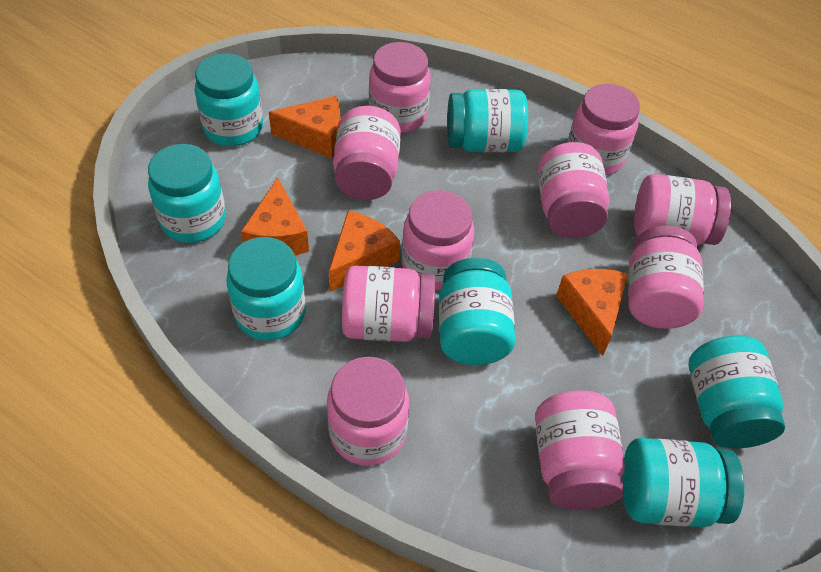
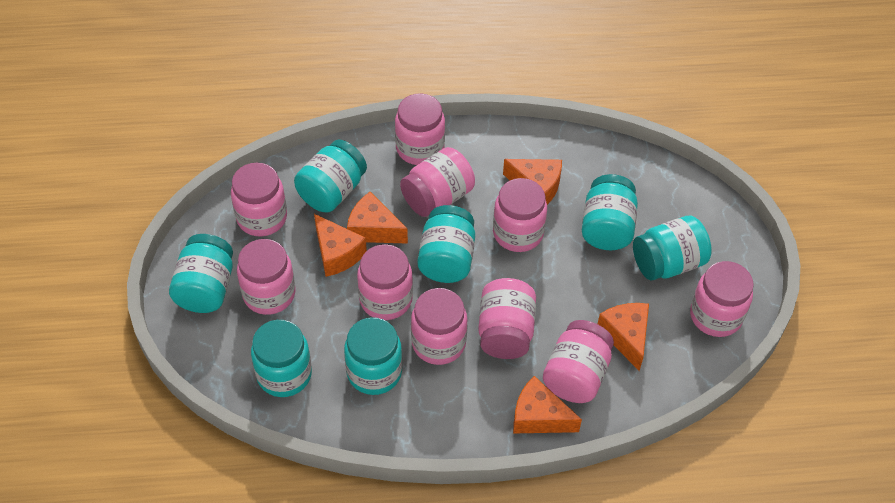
orange cheese: [241,177,309,255] [269,96,340,158] [329,210,400,292] [556,269,628,356] = 4 -> [314,214,367,277] [347,192,408,244] [503,159,562,205] [513,376,582,433] [598,303,649,371] = 5

